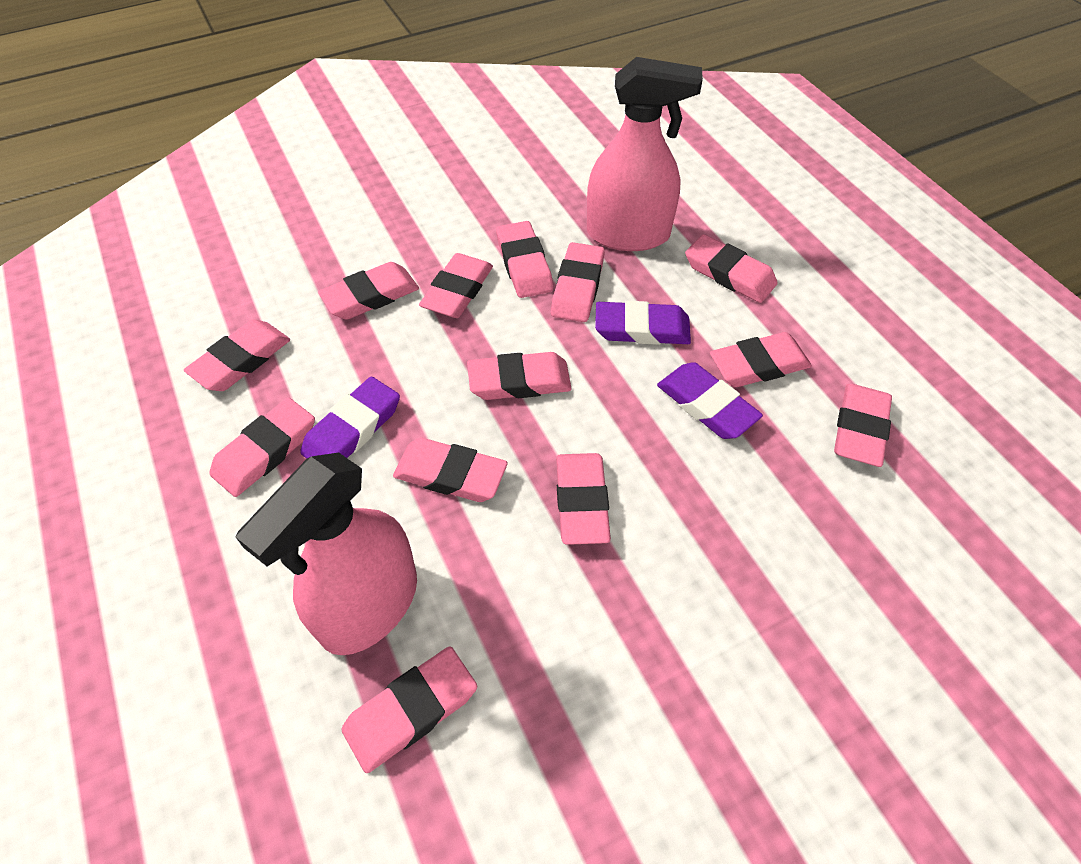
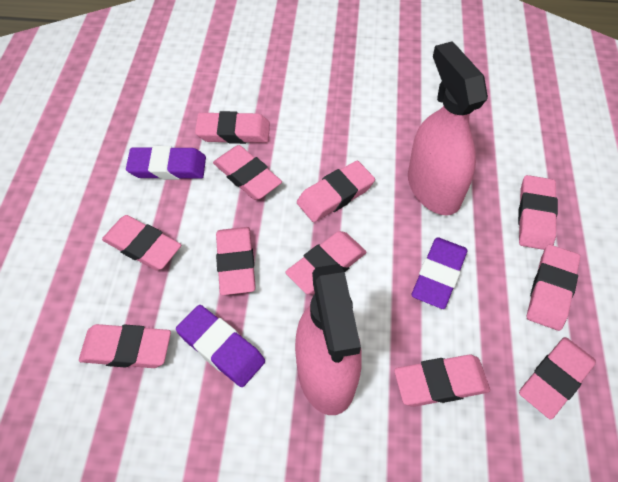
pink eraser: [184,319,290,391] [209,398,315,497] [318,262,419,320] [341,646,477,773] [393,438,508,502] [419,253,493,318] [467,352,572,400] [496,221,553,298] [551,242,605,322] [556,453,611,545] [685,234,778,303] [710,332,812,387] [834,384,892,467] = 13 -> [79,324,171,368] [102,215,181,271] [195,111,270,144] [213,145,282,200] [216,227,256,295] [285,231,367,294] [297,161,375,222] [394,354,490,407] [518,175,558,250] [519,337,596,420] [527,245,580,331] = 11

